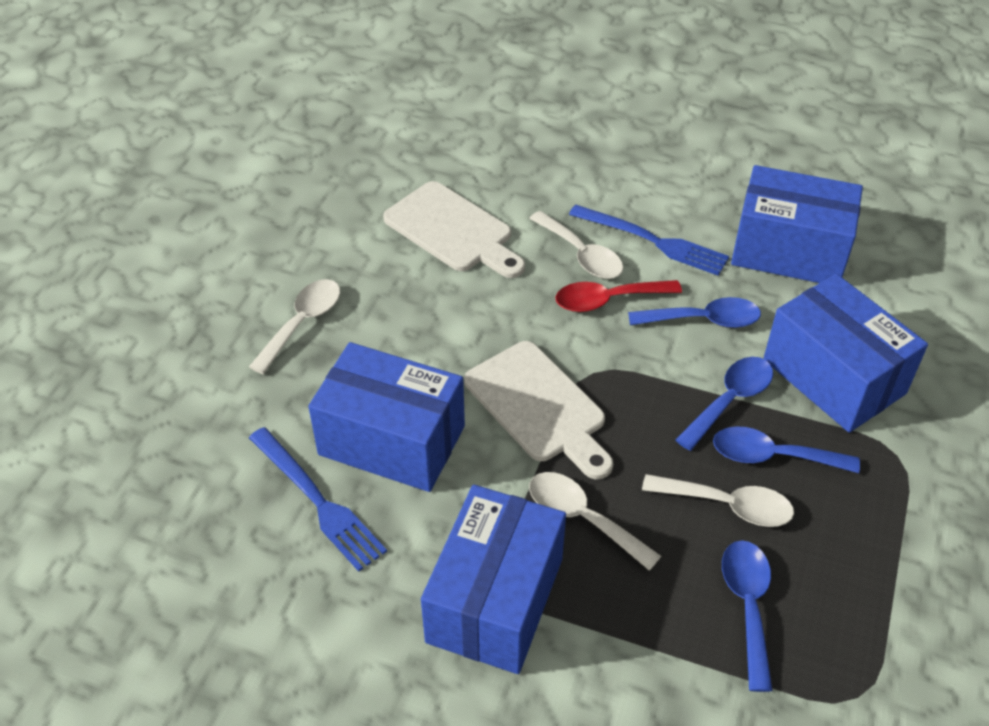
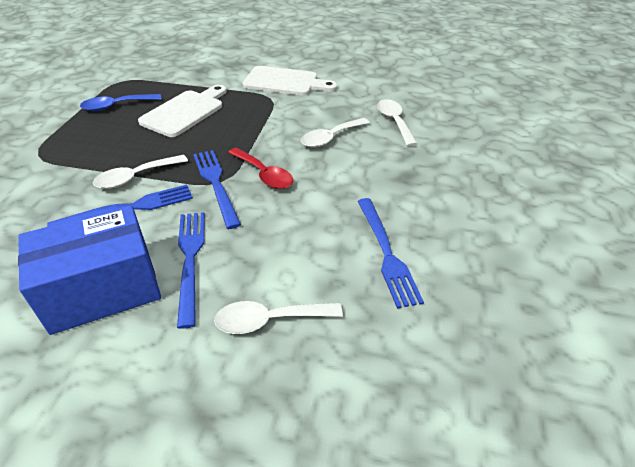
blue box: [308,342,465,492] [421,485,566,674] [731,165,863,283] [763,274,928,433] = 4 -> [18,205,161,335] = 1
blue fork: [249,427,387,572] [569,204,729,276] = 2 -> [47,185,193,227] [177,212,205,329] [193,150,241,229] [358,198,424,308] = 4
blue spoon: [628,297,761,328] [675,357,773,451] [713,426,860,473] [722,540,773,692] = 4 -> [80,94,162,111] = 1

